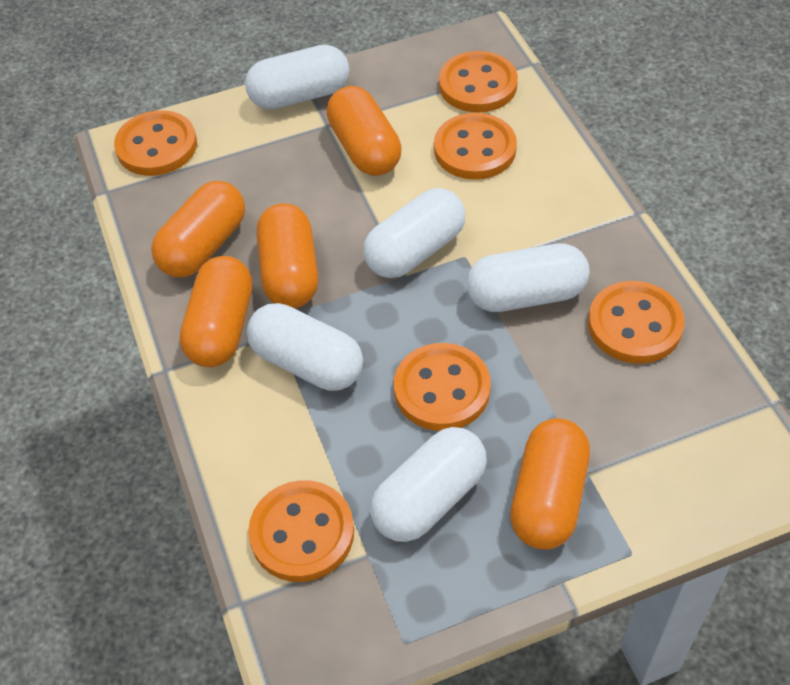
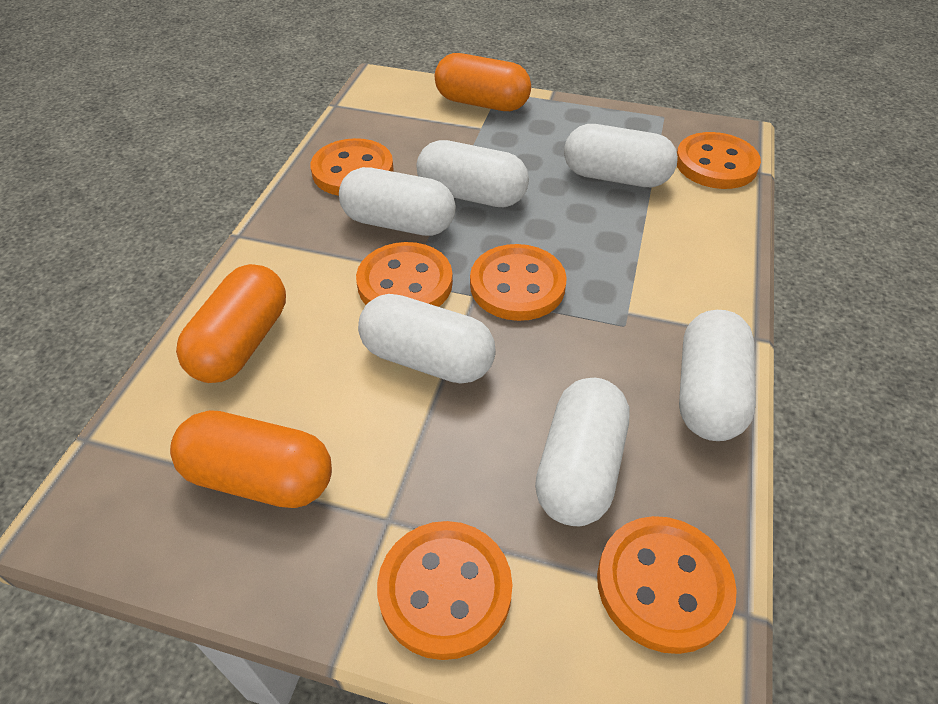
orange capsule: [151,181,245,278] [180,256,252,367] [257,203,318,308] [327,86,402,176] [510,418,590,549] = 5 -> [170,410,332,508] [176,264,286,383] [435,53,531,111] = 3
white capsule: [245,45,349,110] [247,303,363,391] [363,188,465,278] [370,427,487,542] [467,244,590,312] = 5 -> [339,167,456,236] [358,294,496,384] [416,140,529,207] [535,378,629,526] [564,124,678,187] [679,310,756,441] = 6

